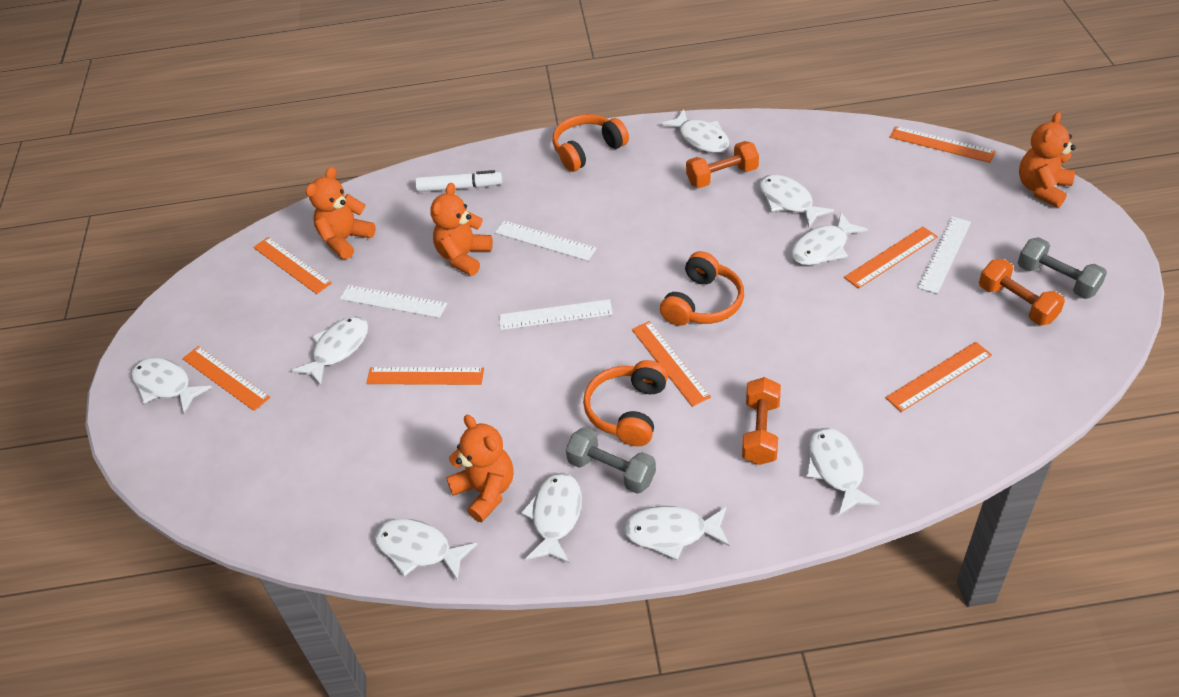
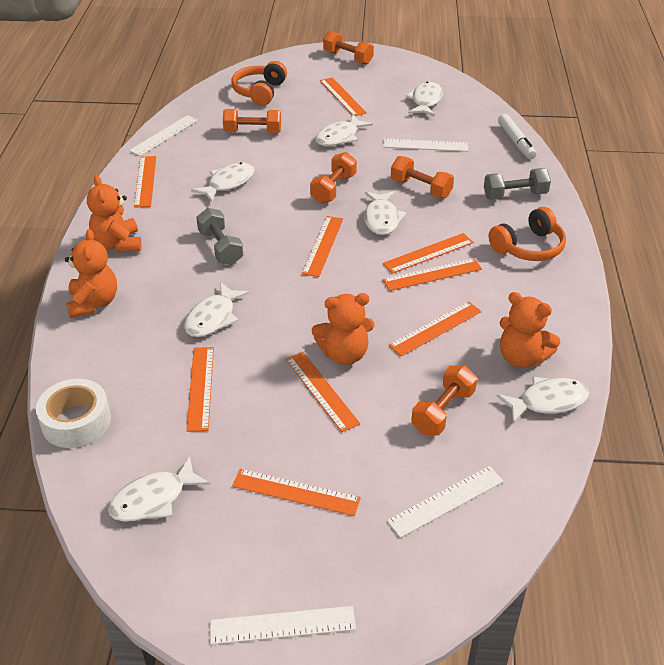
orange dumbbell: [686,141,759,188] [742,377,781,465] [979,259,1065,325] = 3 -> [223,109,281,133] [310,152,357,204] [323,31,374,65] [391,156,454,198] [411,365,477,435] = 5
orange headphones: [552,114,629,172] [583,360,668,446] [660,251,744,326] = 3 -> [231,61,287,106] [489,207,566,261] = 2
orange ruler: [182,346,270,411] [253,237,332,294] [366,367,484,385] [632,321,711,407] [844,226,938,289] [885,342,992,412] [890,126,996,163] = 7 -> [134,156,156,208] [186,347,214,432] [232,469,361,516] [285,352,360,432] [302,216,343,277] [320,77,367,116] [382,258,482,291] [383,233,474,274] [388,301,482,357] = 9
white fish: [131,357,212,413] [291,316,368,386] [374,518,477,581] [521,473,582,563] [623,506,730,560] [661,110,729,153] [759,175,834,227] [791,213,868,265] [806,428,880,516] = 9 -> [108,456,210,522] [184,282,250,337] [191,162,254,202] [315,114,373,146] [364,191,406,235] [405,82,443,116] [497,377,589,423] = 7
white tape: none = 0 -> [36,379,111,448] = 1

